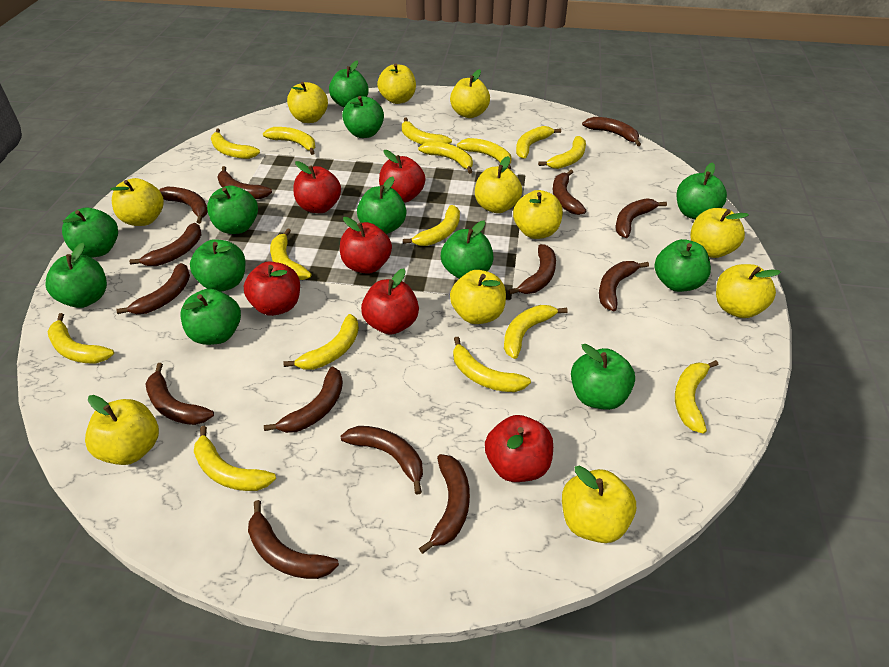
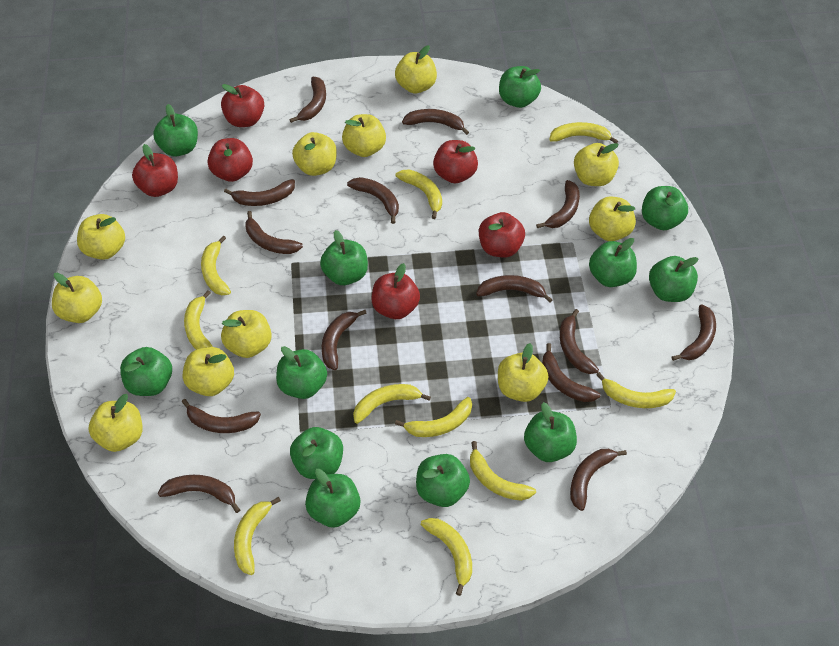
yellow banana: [48,313,114,363] [194,426,276,491] [211,128,260,159] [263,127,316,155] [270,228,311,280] [283,314,359,370] [402,117,452,145] [403,205,460,246] [418,141,473,174] [453,337,531,392] [457,138,512,170] [504,305,568,359] [516,126,561,159] [538,136,586,169] [675,360,718,434] = 15 -> [184,290,213,350] [201,236,231,295] [234,497,281,575] [353,384,431,424] [395,397,472,437] [396,170,442,219] [421,518,472,596] [470,441,536,501] [549,122,618,143] [596,372,676,408] = 10

